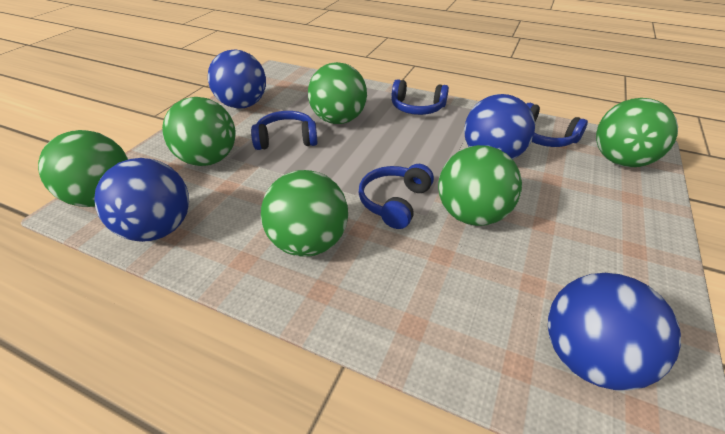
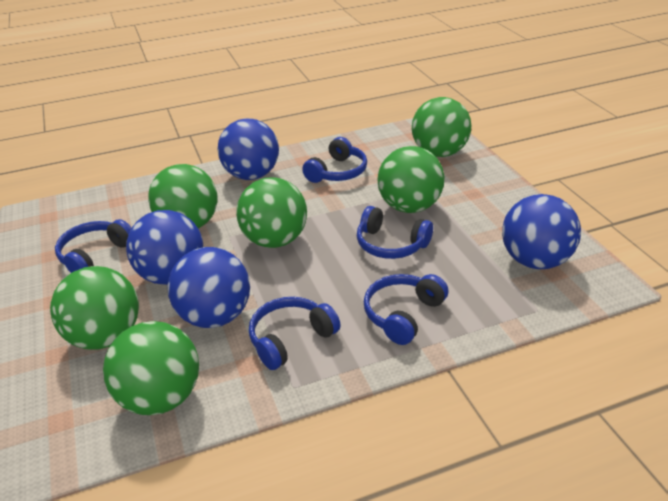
blue headphones: [251,111,318,150] [358,164,434,229] [391,79,449,115] [527,103,588,147] = 4 -> [55,219,132,273] [249,297,340,370] [302,137,367,183] [357,206,433,259] [364,274,448,345] = 5

